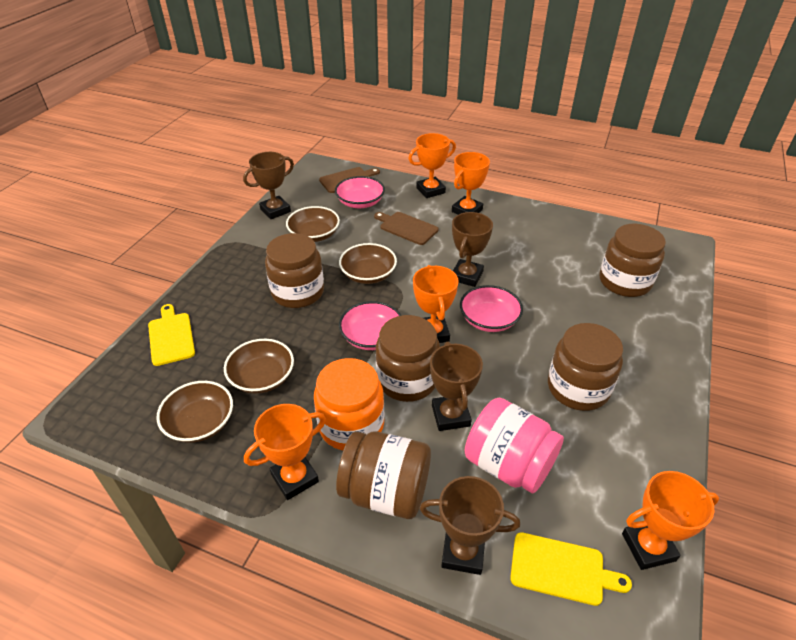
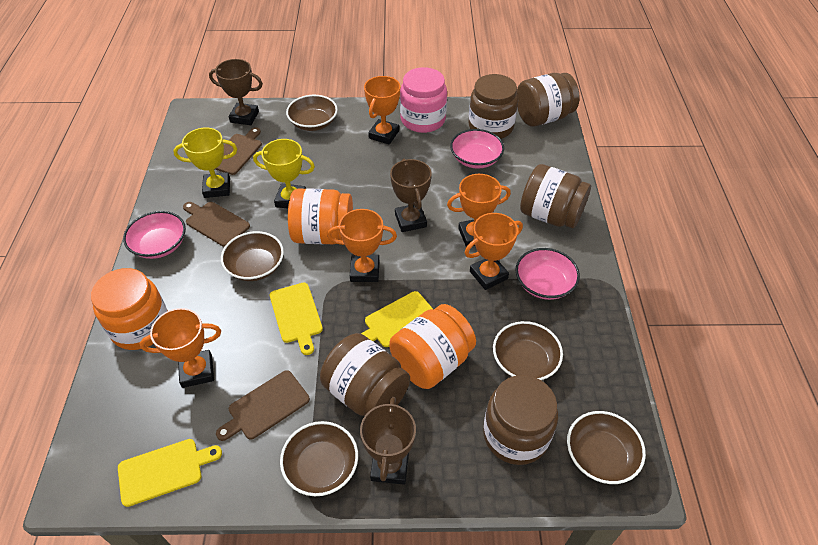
brown bowl: [156,381,233,443] [224,339,294,394] [286,206,340,242] [339,243,397,284] = 4 -> [221,231,284,281] [280,421,358,496] [286,95,338,131] [493,321,563,380] [567,411,646,484] = 5
brown cutting board: [319,167,380,193] [374,212,439,245] = 2 -> [183,202,250,247] [215,127,262,175] [216,370,310,441] = 3
brown trophy: [243,152,294,219] [420,476,520,575] [430,341,483,431] [452,212,493,287] = 4 -> [209,59,263,125] [360,397,416,485] [390,159,432,232] = 3
orange jar: [314,358,384,450] = 1 -> [91,268,168,350] [288,188,353,244] [389,304,476,389] = 3
yellow cutting board: [148,304,195,366] [510,532,632,606] = 2 -> [118,439,222,507] [269,283,323,355] [361,291,433,347] = 3
yellow trophy: none = 0 -> [173,128,237,198] [253,139,315,209] = 2

